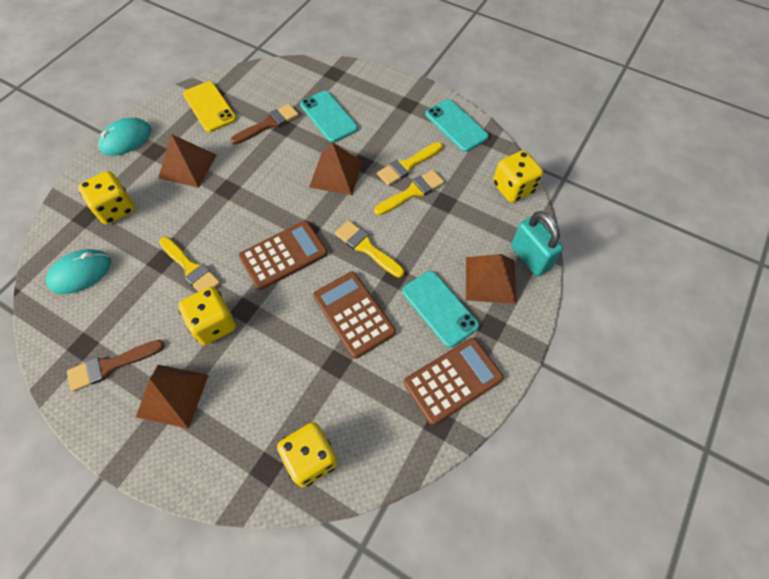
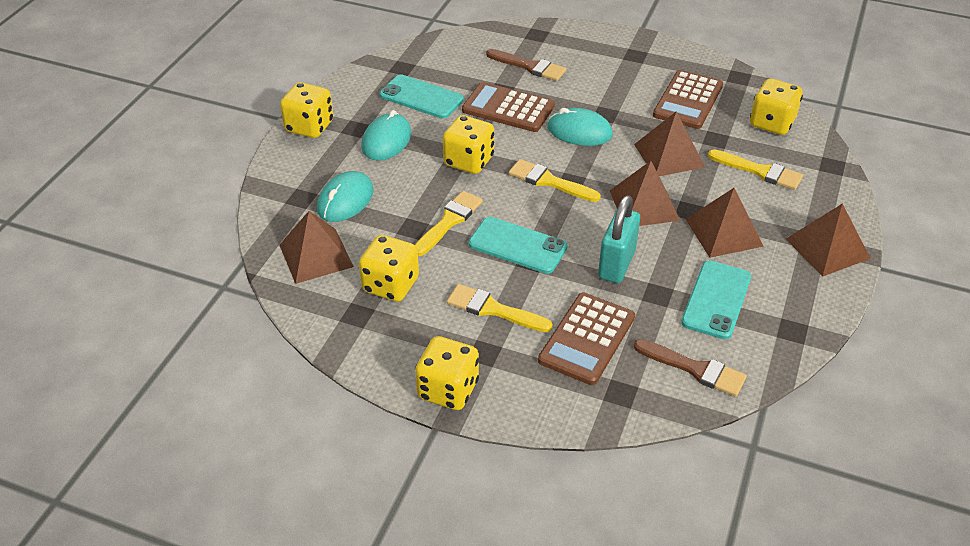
brown pyramid: [136,365,209,429] [158,134,217,188] [309,142,363,195] [466,254,516,304] = 4 -> [280,211,354,284] [610,161,680,226] [634,111,705,176] [686,188,764,258] [786,204,871,277] = 5
turquoise mouse: [46,249,111,294] [98,118,151,156] = 2 -> [317,171,374,222] [362,110,411,161] [547,108,613,146] = 3
yellow dice: [78,171,135,225] [178,287,236,345] [277,422,338,487] [493,150,543,202] = 4 -> [280,82,333,138] [359,235,419,302] [415,336,479,410] [443,115,494,174] [750,78,803,135] = 5
yellow phone: [183,81,236,132] = 1 -> none = 0

